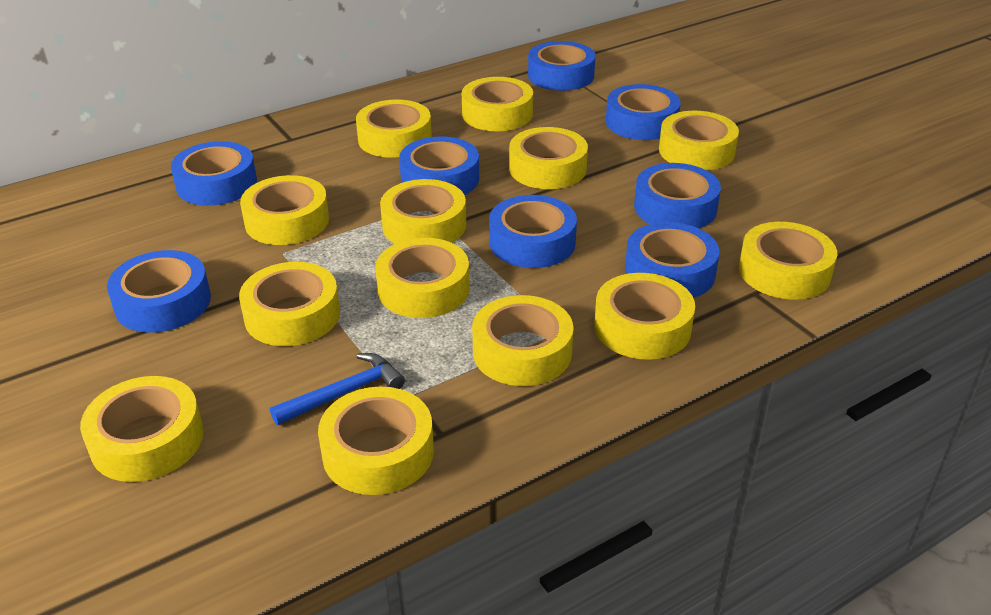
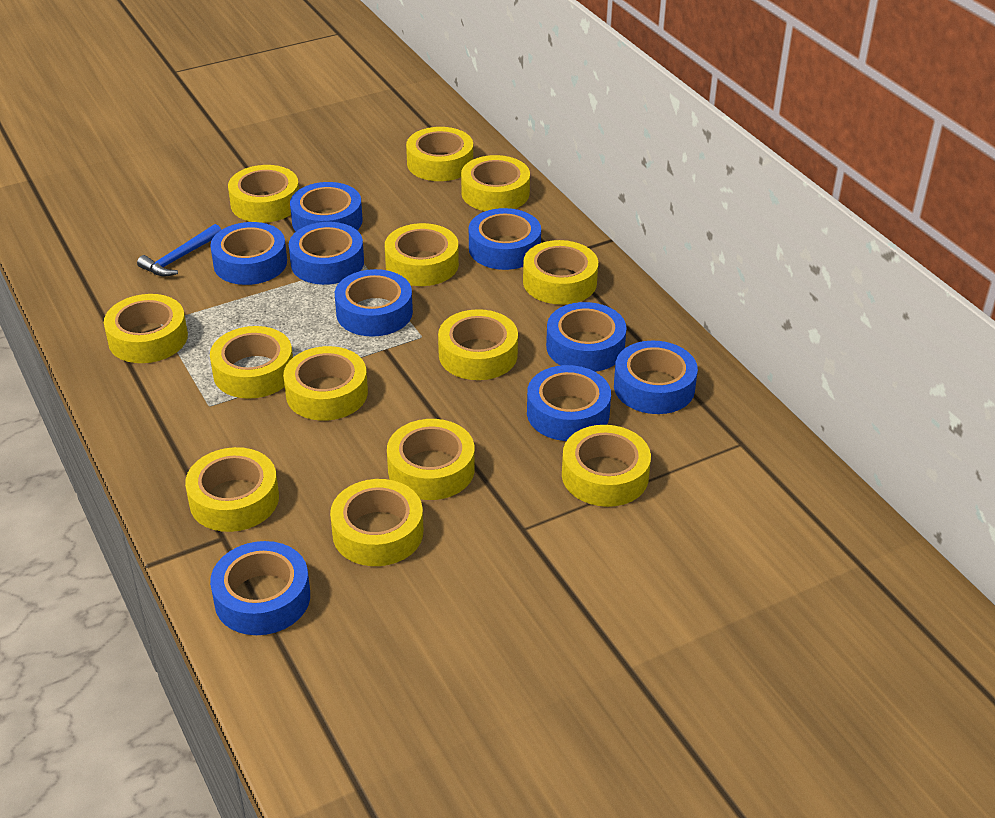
blue tape: [107,250,211,333] [171,141,257,206] [399,136,479,195] [489,195,577,268] [528,41,595,91] [606,84,681,140] [625,222,720,298] [634,163,721,228] = 8 -> [210,222,287,285] [210,541,310,635] [289,222,364,285] [290,182,362,232] [335,269,413,337] [469,208,541,270] [527,365,611,441] [546,302,627,372] [614,341,698,414] = 9

